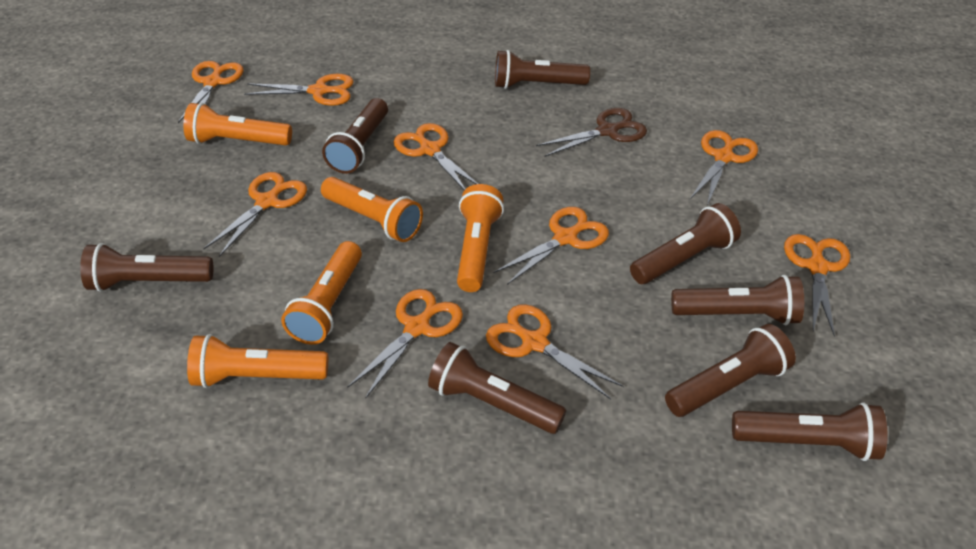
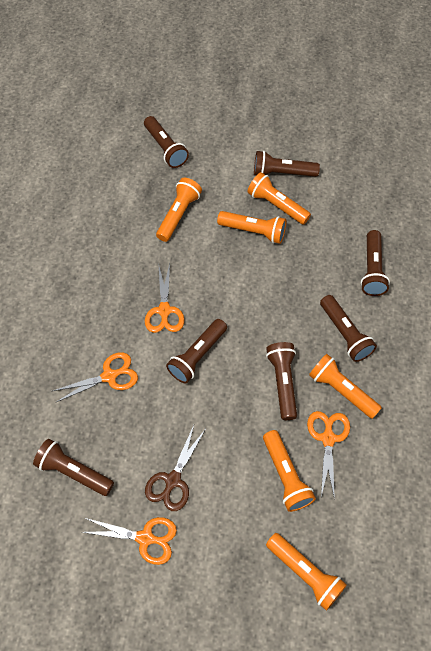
brown flashlight: [80,243,213,292] [322,98,388,174] [428,342,566,434] [495,50,590,89] [630,203,741,284] [665,324,796,417] [671,275,804,325] [732,402,888,461] = 8 -> [33,439,114,496] [144,116,189,168] [166,319,227,384] [254,151,320,177] [266,342,297,420] [320,295,377,362] [361,230,390,296] = 7
orange flashlight: [183,103,292,145] [187,334,328,388] [281,241,362,345] [321,177,423,242] [457,184,504,292] = 5 -> [156,178,202,242] [217,211,286,244] [247,172,311,225] [263,430,316,512] [266,533,347,611] [309,354,382,419] = 6
orange scissors: [178,61,244,123] [203,172,307,257] [244,74,354,106] [348,289,463,399] [394,123,478,190] [486,304,624,400] [494,207,609,285] [690,130,758,206] [784,234,850,336] = 9 -> [53,352,138,403] [83,517,177,565] [145,263,185,333] [307,411,350,500] = 4

